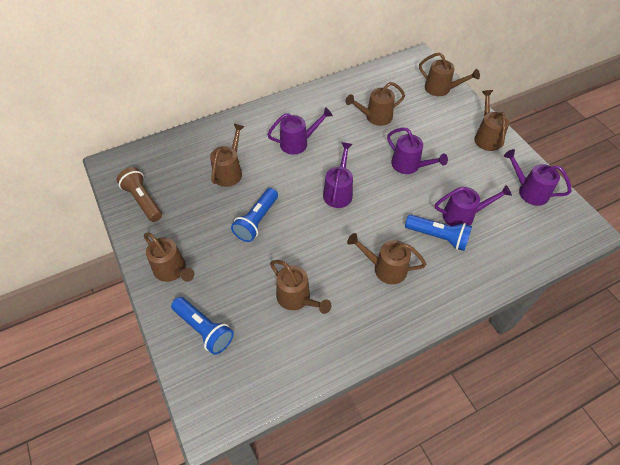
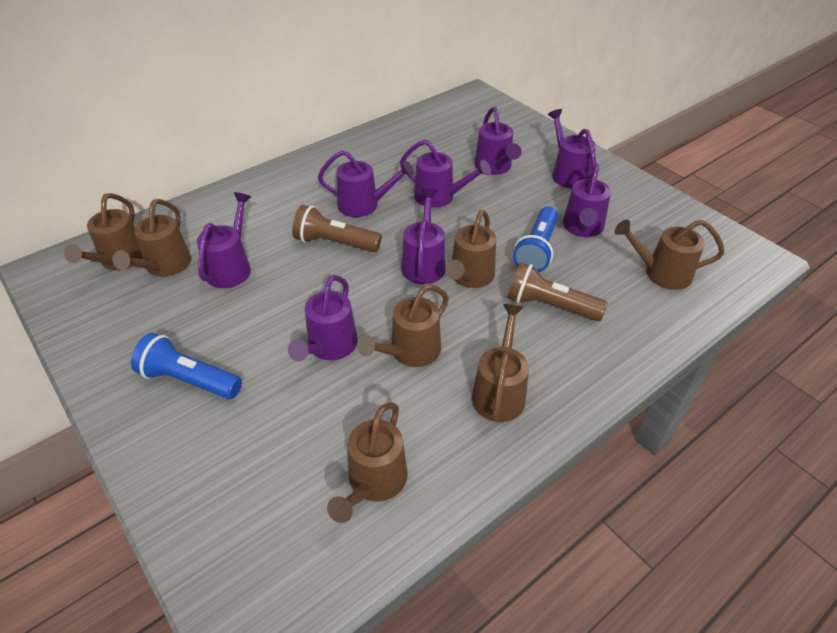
blue flashlight: [171,297,234,355] [231,188,278,242] [405,215,472,251] = 3 -> [131,333,242,399] [513,206,558,272] = 2
brown flashlight: [117,167,162,222] = 1 -> [292,205,382,252] [507,262,608,321] = 2
purple watering can: [267,107,332,155] [323,142,353,208] [387,128,448,174] [435,185,512,226] [504,149,571,206] = 5 -> [197,192,251,288] [288,275,358,361] [318,150,414,217] [400,140,491,208] [402,188,446,284] [475,107,521,175] [548,109,596,189] [563,163,611,237] = 8

